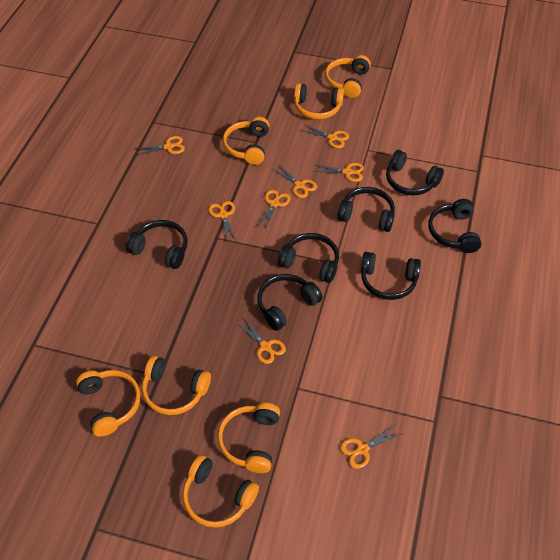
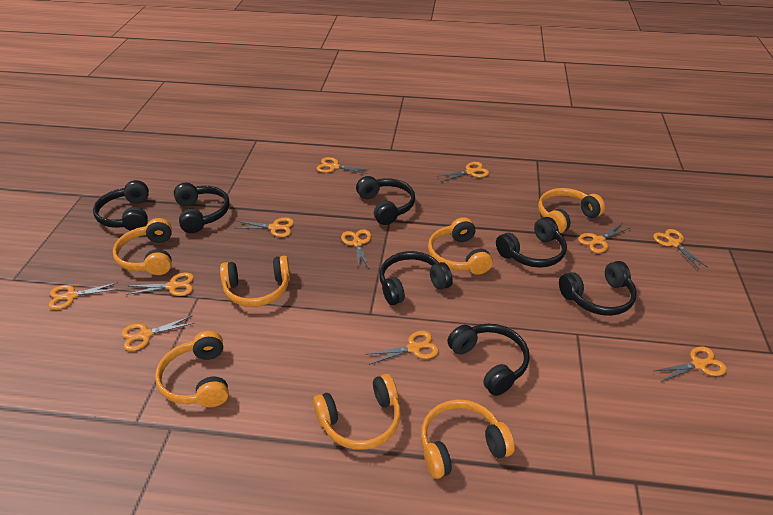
orange scissors: [135,136,185,155] [209,201,235,241] [236,319,286,364] [257,190,291,229] [273,165,317,198] [301,124,349,148] [313,163,364,182] [340,425,403,469] = 8 -> [49,282,119,309] [121,316,195,351] [126,272,194,296] [237,218,294,237] [317,157,370,174] [341,229,371,270] [365,331,439,365] [436,162,489,182] [578,223,631,253] [653,229,707,270] [654,346,727,381] = 11

